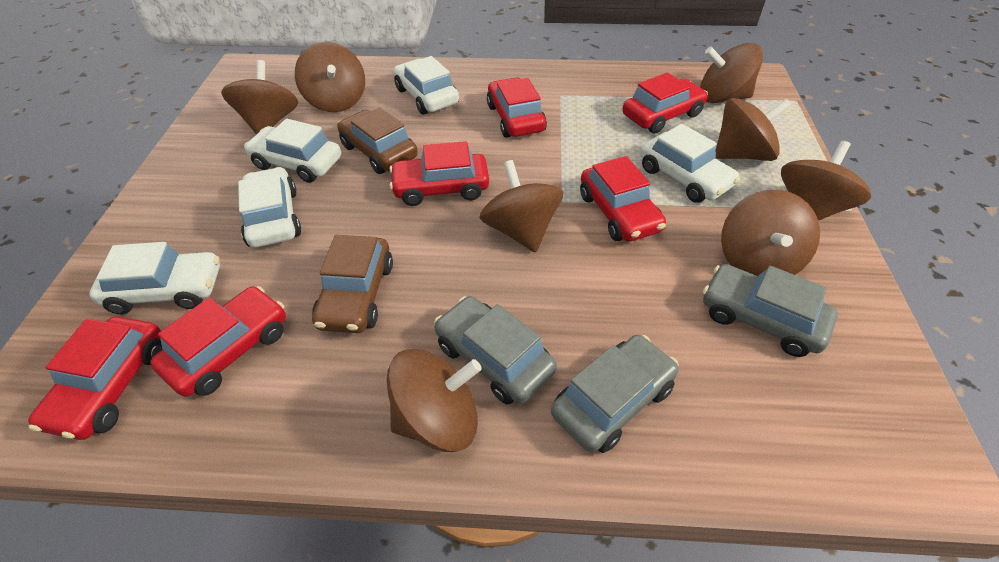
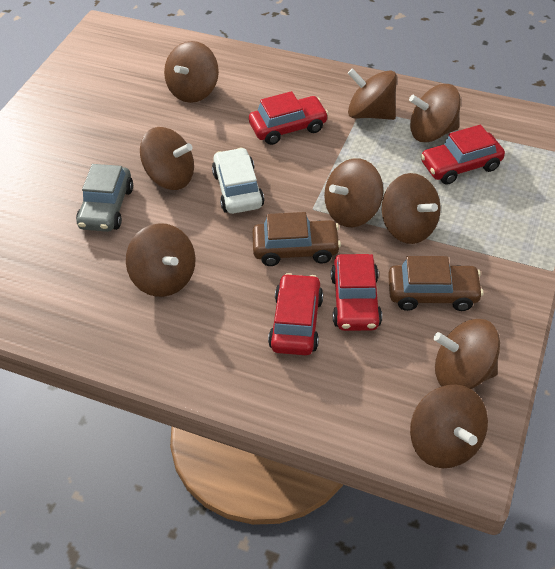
brown spinning top: [221,60,298,134] [295,42,365,112] [387,349,482,452] [479,160,563,253] [700,43,763,103] [716,98,791,161] [721,190,820,276] [781,141,871,221] = 8 -> [126,223,196,297] [140,127,194,190] [164,41,219,103] [324,158,383,227] [348,68,397,120] [382,173,441,244] [409,84,461,142] [410,385,488,468] [434,319,500,389] = 9
grey car: [434,296,557,405] [551,335,679,453] [703,264,838,357] = 3 -> [76,164,133,232] = 1
red car: [28,317,163,440] [150,286,286,397] [389,141,489,206] [487,77,547,138] [580,156,666,242] [622,72,708,133] = 6 -> [249,91,329,145] [268,273,323,355] [331,254,382,331] [420,125,505,185] = 4
white car: [89,242,220,314] [238,167,301,248] [244,119,341,183] [394,56,459,115] [640,124,740,203] = 5 -> [212,147,264,214] = 1

